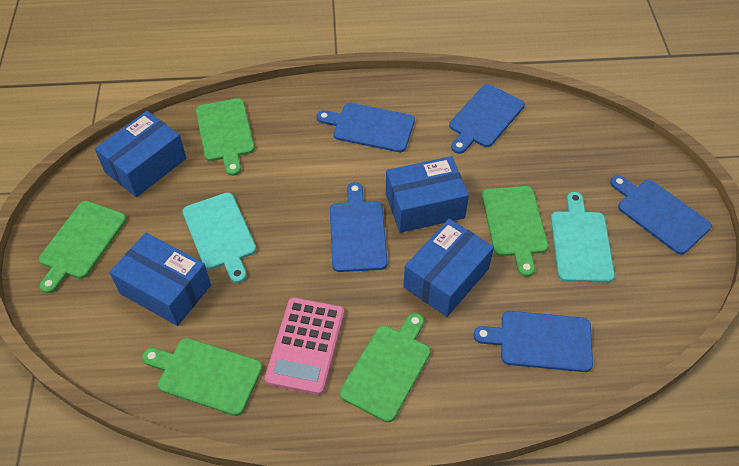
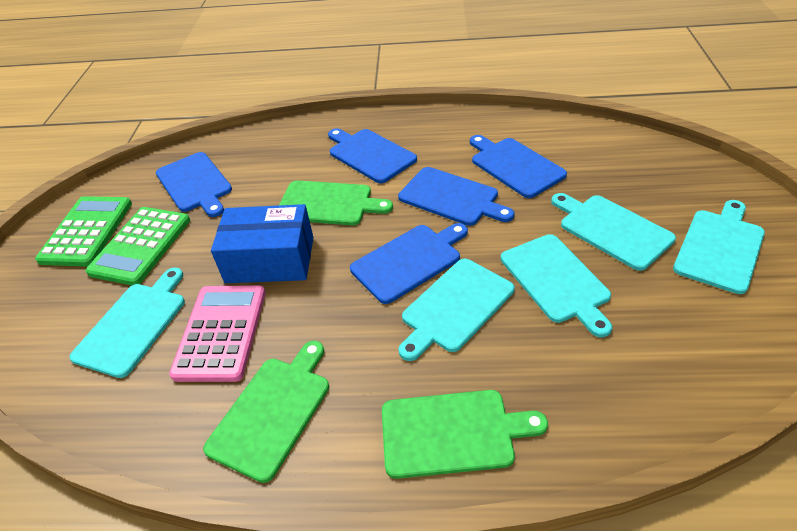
blue box: [95,111,186,197] [109,233,211,326] [386,156,469,233] [403,219,494,317] = 4 -> [211,204,314,283] = 1
green calculator: none = 0 -> [35,196,132,266] [85,207,190,286] = 2
green cutting board: [39,201,127,293] [142,338,262,416] [196,98,255,176] [340,313,431,422] [482,186,548,277] = 5 -> [203,341,329,483] [279,180,393,225] [382,390,548,479] = 3
turquoise cutting board: [183,192,256,283] [551,192,615,283] = 2 -> [69,268,185,378] [399,259,515,361] [501,234,612,338] [551,193,676,271] [673,200,765,294] = 5

